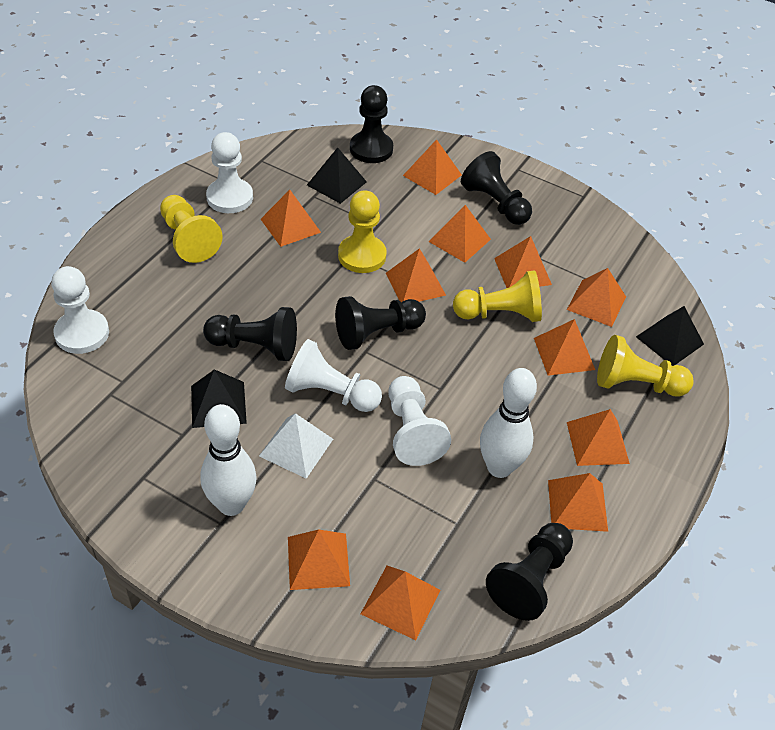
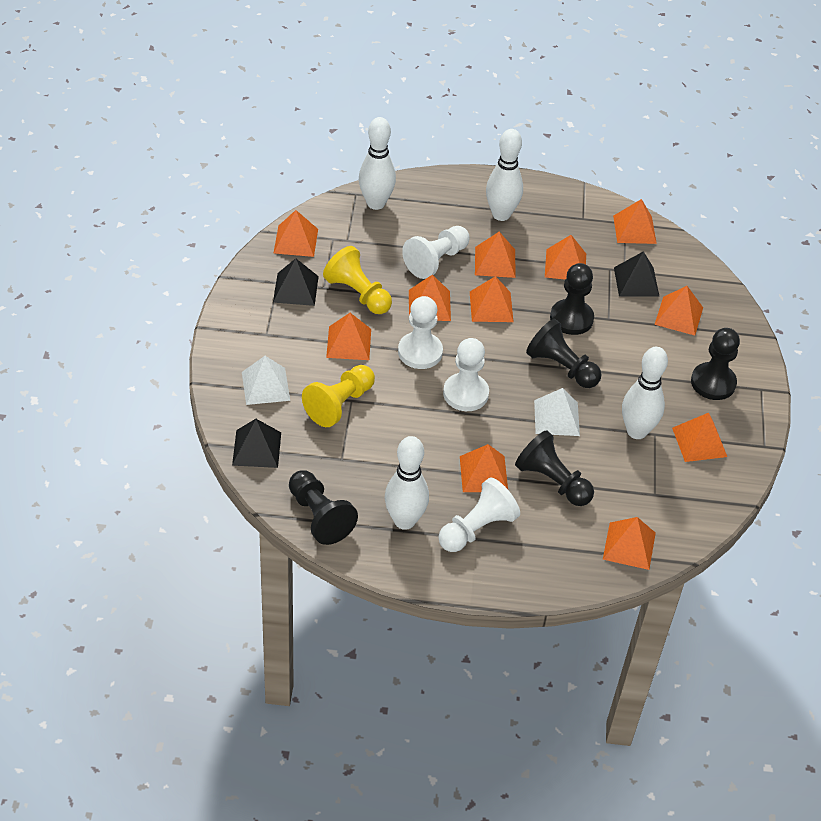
white bowling pin: [200,404,257,516] [480,368,537,478] = 2 -> [359,117,396,210] [385,436,429,530] [486,129,523,221] [622,347,668,439] = 4
white pyramid: [259,413,333,479] = 1 -> [242,356,290,405] [534,388,580,436] = 2
yellow pawn: [160,195,223,263] [338,190,387,273] [453,270,542,322] [597,335,694,396] = 4 -> [302,365,375,427] [323,246,392,314] = 2

